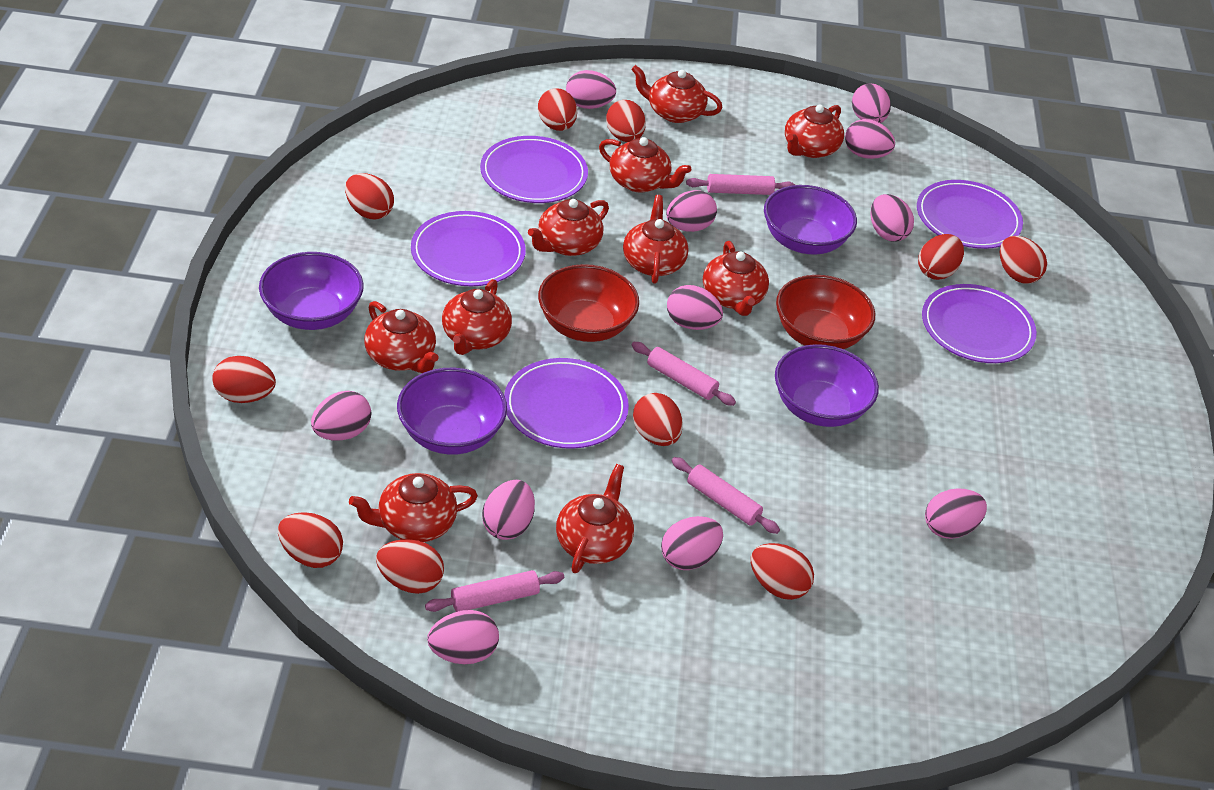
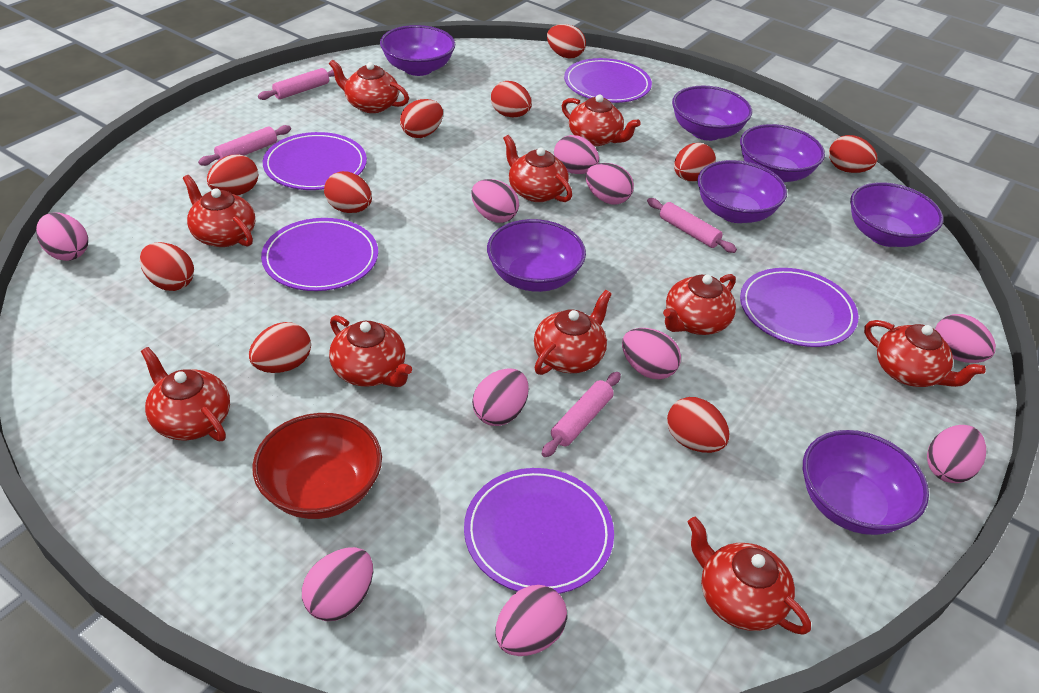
pink egg: [311,391,371,440] [427,610,499,664] [482,480,535,540] [566,70,616,109] [661,516,723,570] [666,190,717,232] [667,285,723,330] [845,119,895,159] [852,83,891,123] [871,194,914,242] [925,488,987,539] = 11 -> [36,213,88,261] [302,547,373,621] [471,179,519,223] [472,368,529,426] [495,585,567,656] [554,135,599,174] [586,163,634,205] [622,328,681,379] [927,425,986,483] [935,314,996,363] = 10
purple bowl: [259,252,364,330] [397,368,507,455] [764,185,857,254] [775,344,879,427] = 4 -> [380,25,455,76] [487,219,586,292] [672,86,752,141] [697,160,787,223] [740,124,825,182] [803,430,929,535] [850,182,943,247] = 7
red bowl: [538,264,639,342] [776,275,875,349] = 2 -> [252,413,382,519] = 1

